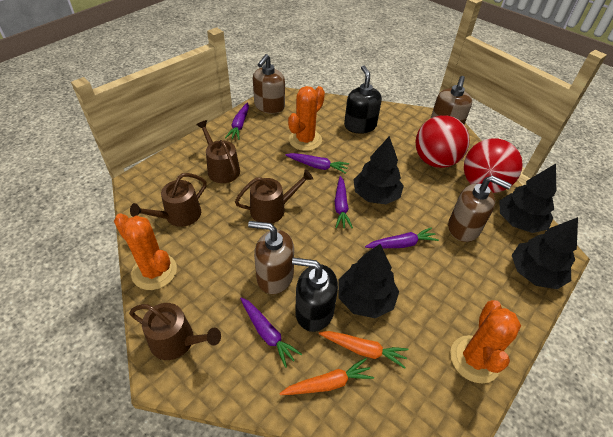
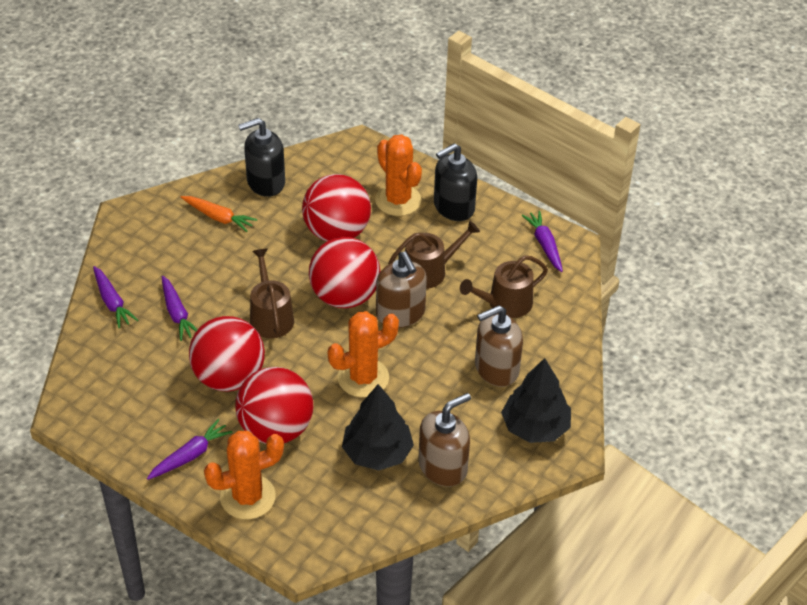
black tree: [338,244,399,318] [353,136,404,204] [499,164,556,233] [512,217,578,289] = 4 -> [342,384,414,471] [501,358,571,443] = 2
brown soap dispenser: [248,221,294,294] [253,54,285,114] [430,76,472,124] [448,175,512,242] = 4 -> [376,252,427,328] [418,393,471,487] [475,305,523,387] = 3
brown watering can: [129,303,221,360] [130,173,207,227] [196,120,240,183] [235,169,313,223] = 4 -> [250,249,294,338] [388,221,480,289] [460,255,548,318] = 3
orange carrot: [279,358,374,395] [319,331,408,369] = 2 -> [181,196,257,232] = 1
purple carrot: [225,102,249,140] [240,297,302,368] [285,153,349,174] [335,176,353,228] [365,227,439,248] = 5 -> [93,266,138,328] [147,419,233,480] [162,276,197,341] [522,211,563,272] = 4
red ball: [415,115,470,168] [464,138,523,193] = 2 -> [189,316,265,391] [235,367,313,444] [302,174,371,241] [309,237,380,308] = 4

